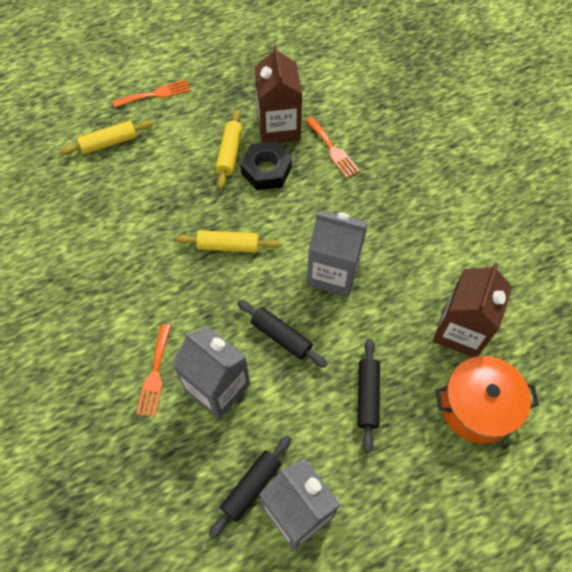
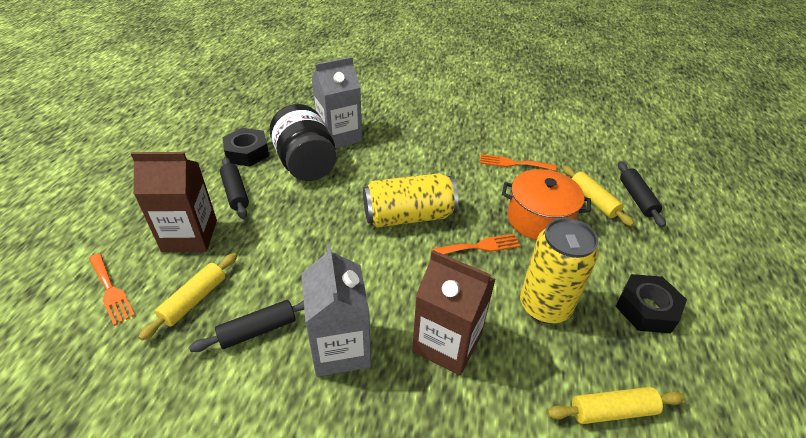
black jar: none = 0 -> [269,104,336,181] = 1
black nut: [240,141,292,190] = 1 -> [222,128,269,167] [615,274,687,333] = 2
grey carton: [172,326,250,419] [260,458,341,550] [307,210,368,297] = 3 -> [301,244,371,377] [312,57,362,148] = 2
yellow can: none = 0 -> [363,173,458,228] [520,218,599,324] = 2

